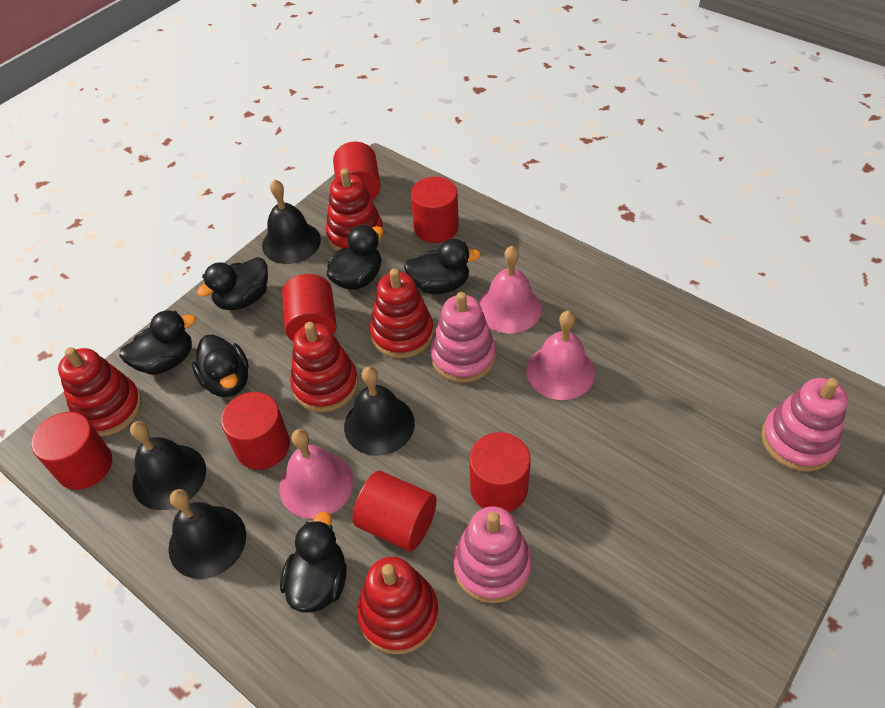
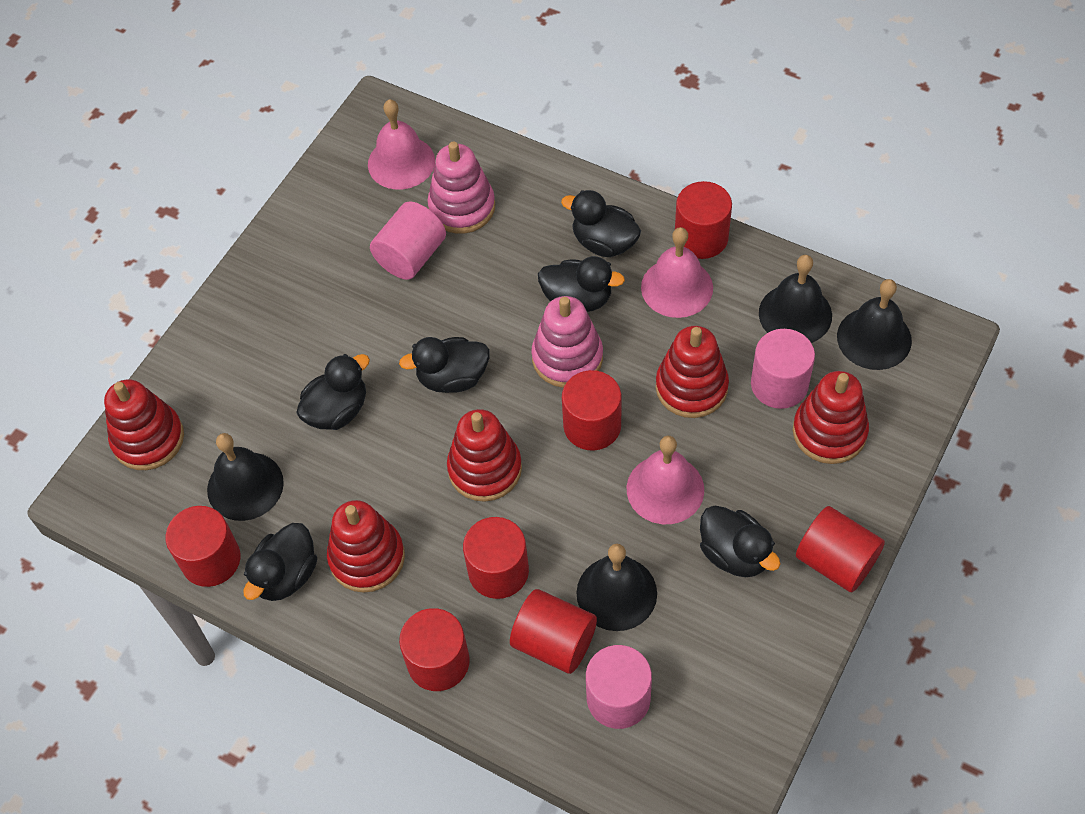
pink cylinder: none = 0 -> [370,201,446,280] [586,645,652,729] [751,329,815,409] = 3
pink stacking toy: [431,292,496,383] [453,506,532,603] [761,378,848,472] = 3 -> [427,142,495,234] [531,296,603,388] = 2

